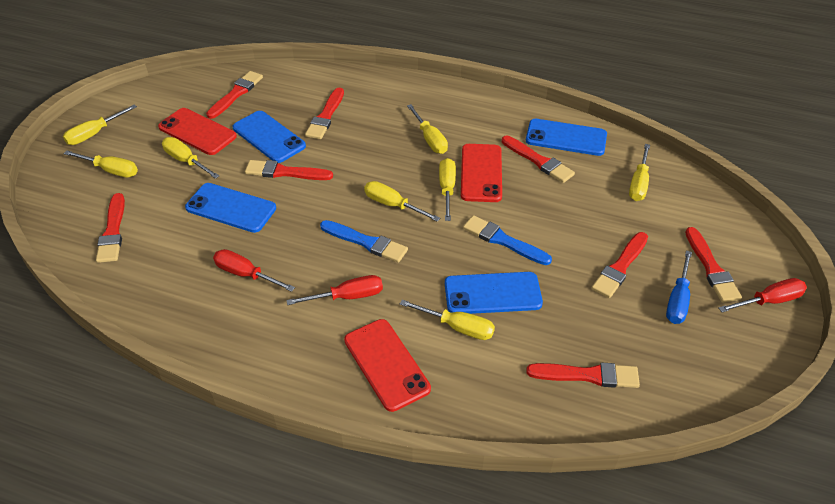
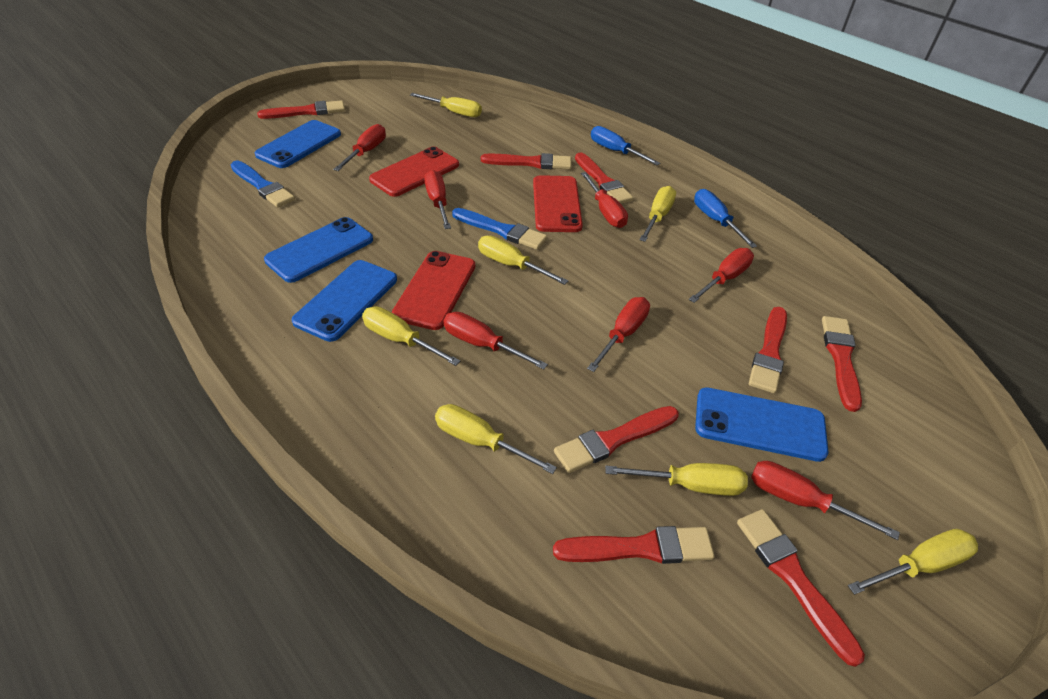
blue screwdriver: [666,251,692,324] = 1 -> [591,126,660,165] [694,189,757,248] = 2
red screwdriver: [213,249,295,292] [286,275,383,305] [719,278,807,312] = 3 -> [333,124,386,171] [424,170,451,229] [444,312,548,369] [581,172,628,228] [587,297,650,372] [688,248,754,303] [751,461,900,540] = 7
yellow screwdriver: [63,104,137,145] [63,150,138,177] [162,137,219,179] [364,181,440,222] [400,300,495,340] [407,104,448,154] [439,158,456,221] [629,144,650,201] = 8 -> [362,306,460,366] [410,93,482,117] [435,404,557,474] [478,235,568,285] [605,463,748,496] [639,186,676,242] [848,529,978,595] = 7

